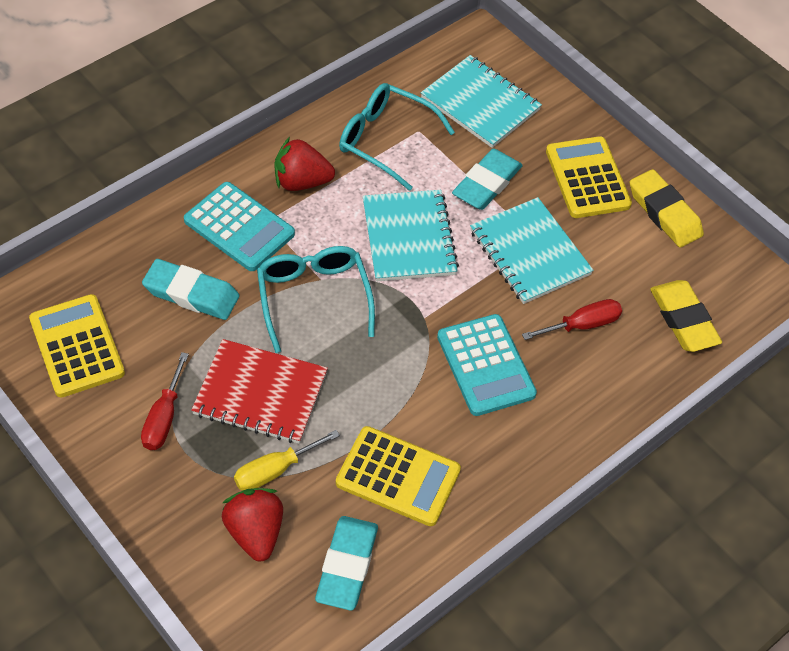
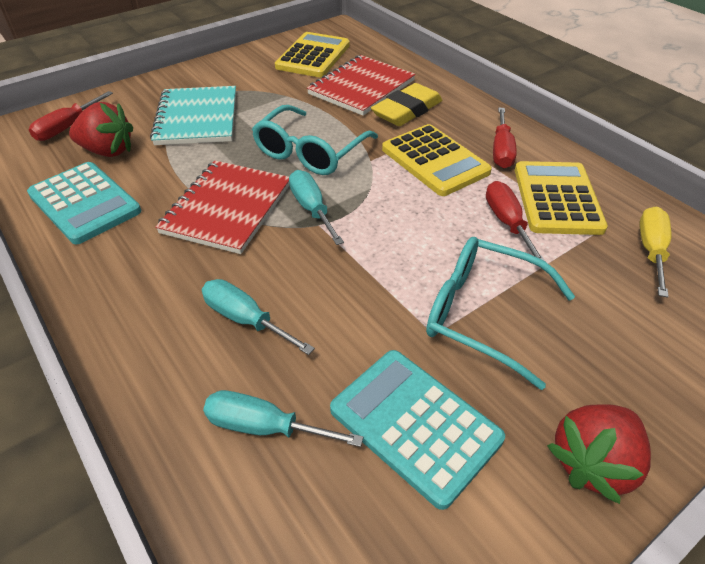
red notebook: [191,339,328,444] = 1 -> [155,161,290,254] [307,55,416,116] = 2
red screwdriver: [141,352,189,450] [522,299,622,340] = 2 -> [29,91,113,141] [486,181,545,261] [493,108,517,168] = 3
turquoise eraser: [142,259,239,320] [315,516,378,610] [452,149,523,210] = 3 -> none = 0
turquoise notebook: [363,190,459,282] [421,55,542,148] [470,197,594,304] = 3 -> [150,86,236,145] = 1
turquoise screwdriver: none = 0 -> [202,279,315,355] [203,390,363,447] [289,170,344,245] = 3
yellow eraser: [630,169,704,248] [650,280,722,352] = 2 -> [371,83,442,126] = 1

